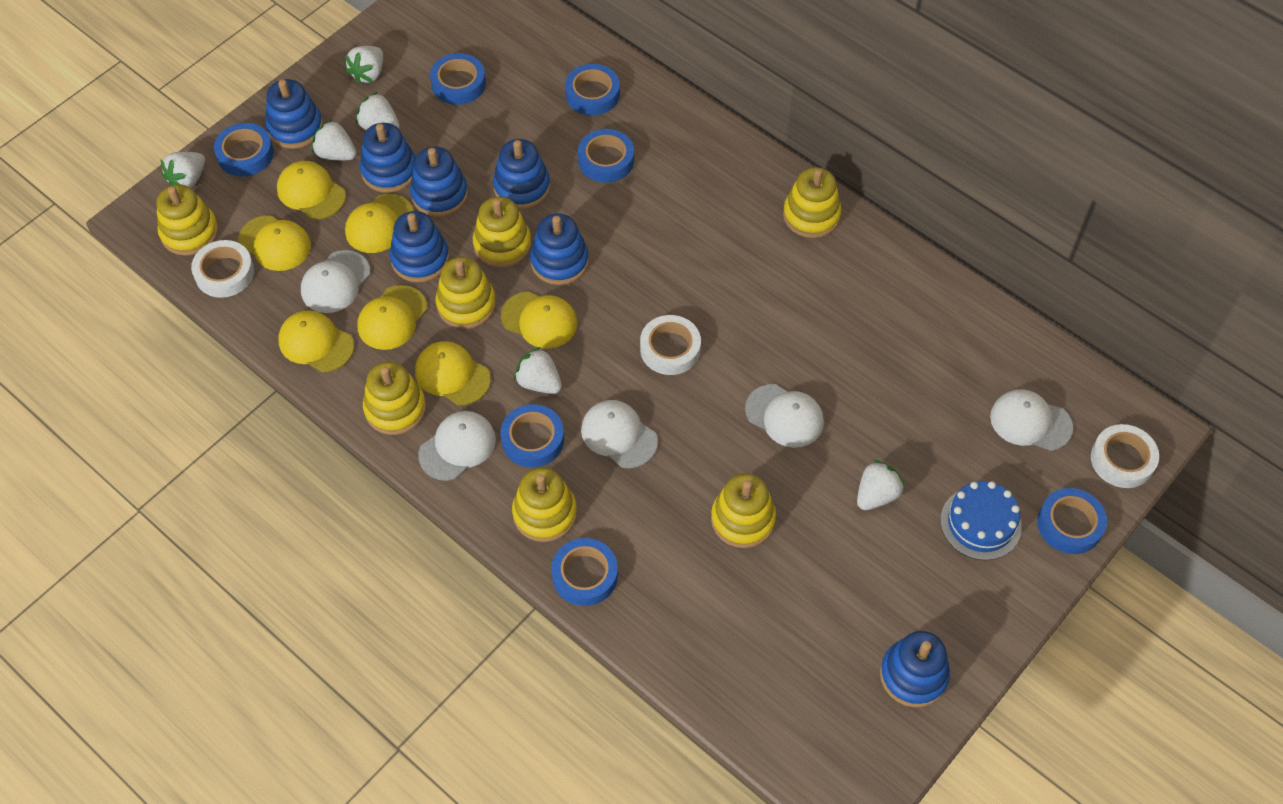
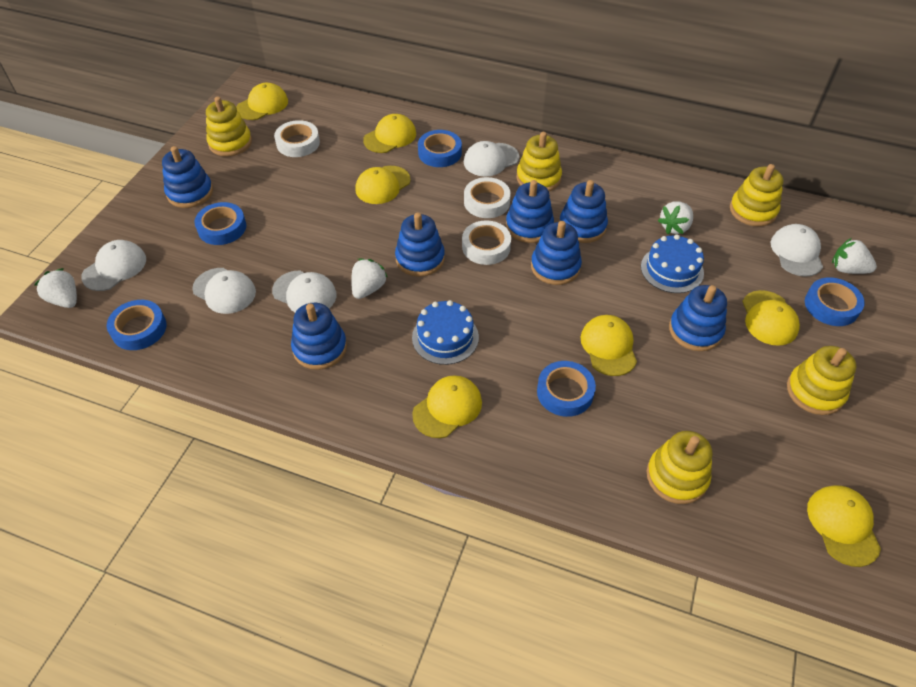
blue cake: [940,481,1022,560] = 1 -> [412,300,479,365] [641,234,704,293] = 2
blue tape: [214,123,274,177] [430,53,486,105] [500,404,564,468] [551,538,618,606] [565,64,620,115] [578,129,634,183] [1037,488,1107,554] = 7 -> [107,300,166,350] [195,202,246,245] [418,130,462,167] [537,361,596,417] [805,277,865,326] = 5
white strawberry: [161,152,205,188] [312,119,357,160] [345,46,383,85] [356,92,400,130] [514,347,562,394] [857,460,904,510] = 6 -> [34,268,77,308] [351,259,388,299] [658,201,693,234] [832,238,877,274] = 4
yellow stacking toy: [156,184,218,256] [363,362,426,435] [435,257,496,329] [473,197,531,268] [512,467,577,542] [711,473,776,548] [783,167,842,238] = 7 -> [206,97,252,157] [516,132,562,191] [647,431,712,504] [730,164,783,227] [787,346,856,415] = 5

